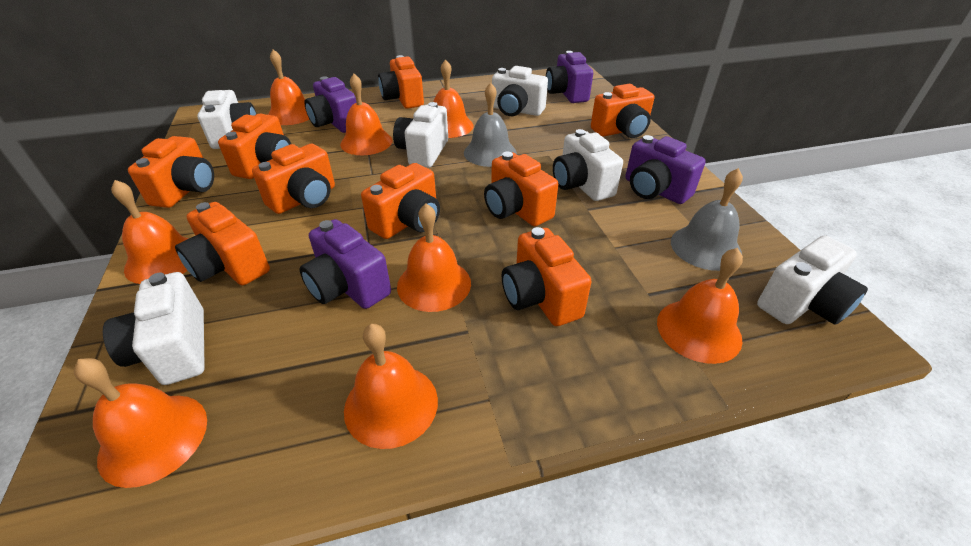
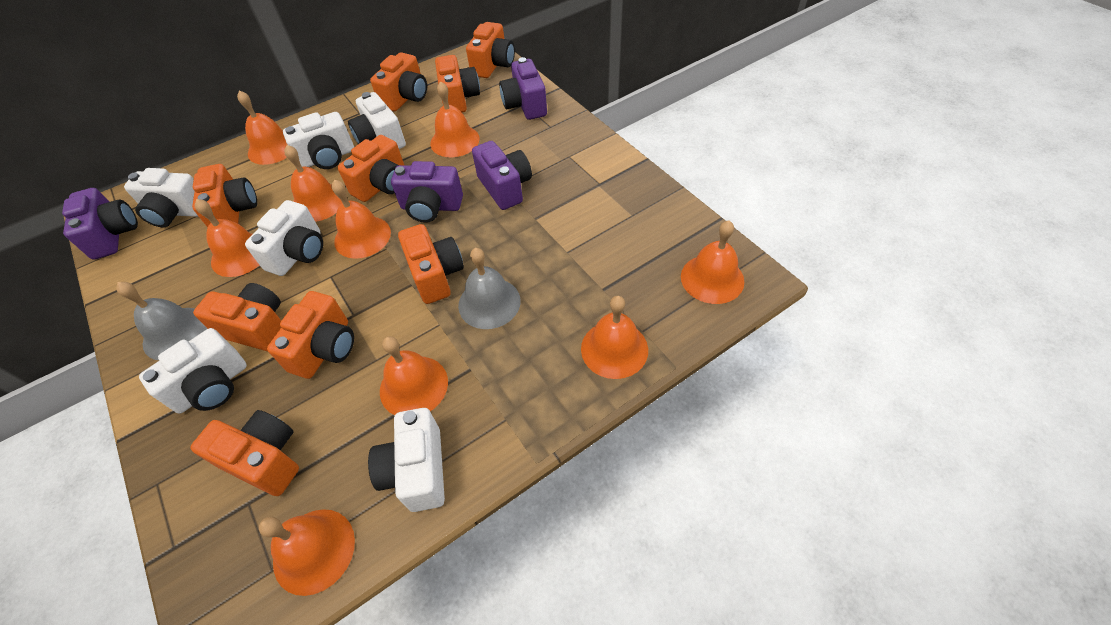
orange bell: [74,358,207,488] [111,180,189,284] [268,50,309,125] [340,74,392,155] [344,324,438,449] [397,203,471,312] [433,59,474,138] [657,248,743,364] = 8 -> [195,199,259,277] [237,90,287,165] [259,509,355,596] [284,145,342,222] [332,180,391,259] [380,336,448,415] [430,81,480,157] [581,296,648,379] [681,220,744,304] = 9

